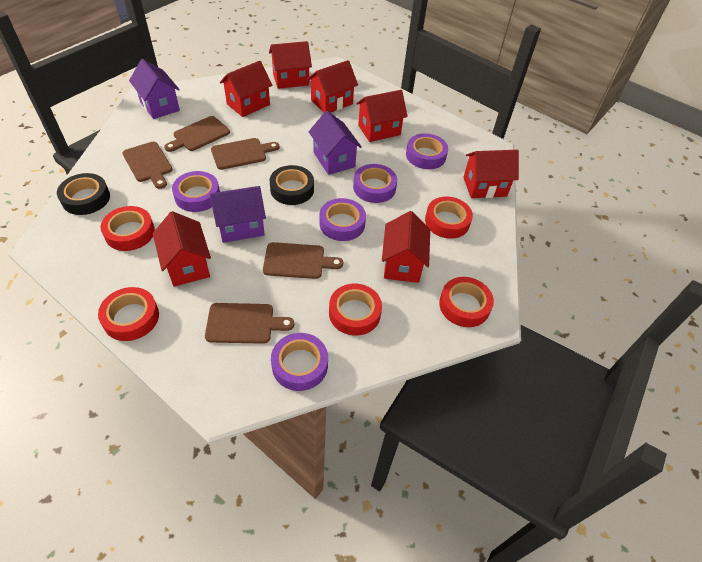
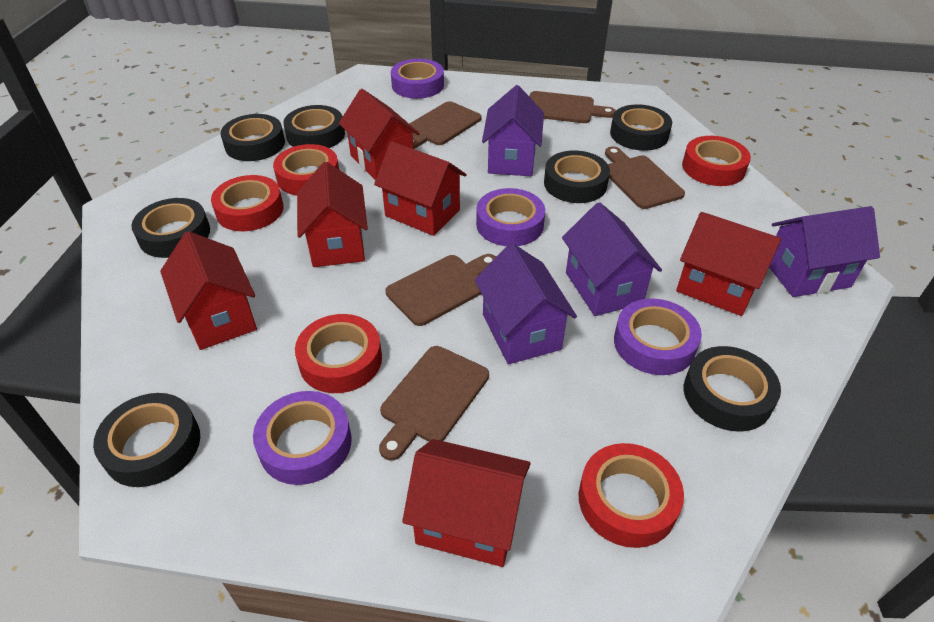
black tape: [57,173,110,215] [270,165,314,205] = 2 -> [93,393,200,487] [131,198,210,258] [220,114,285,161] [283,105,345,148] [544,151,610,203] [610,104,672,151] [684,346,781,431] = 7
purple house: [129,59,180,119] [210,186,266,243] [309,111,362,175] = 3 -> [475,243,577,364] [482,85,544,176] [562,202,662,316] [769,206,880,297] = 4
purple tape: [172,171,220,212] [271,333,328,391] [320,198,366,241] [353,164,397,203] [406,134,448,169] = 5 -> [253,391,352,485] [391,59,444,99] [476,188,545,246] [614,299,702,375] = 4
red house: [153,211,211,287] [220,61,272,117] [269,41,312,89] [307,60,358,113] [356,90,408,142] [382,211,430,283] [463,150,519,198] = 7 -> [160,231,257,350] [297,162,368,267] [339,89,420,180] [374,141,467,236] [402,439,531,567] [676,212,781,316] = 6

